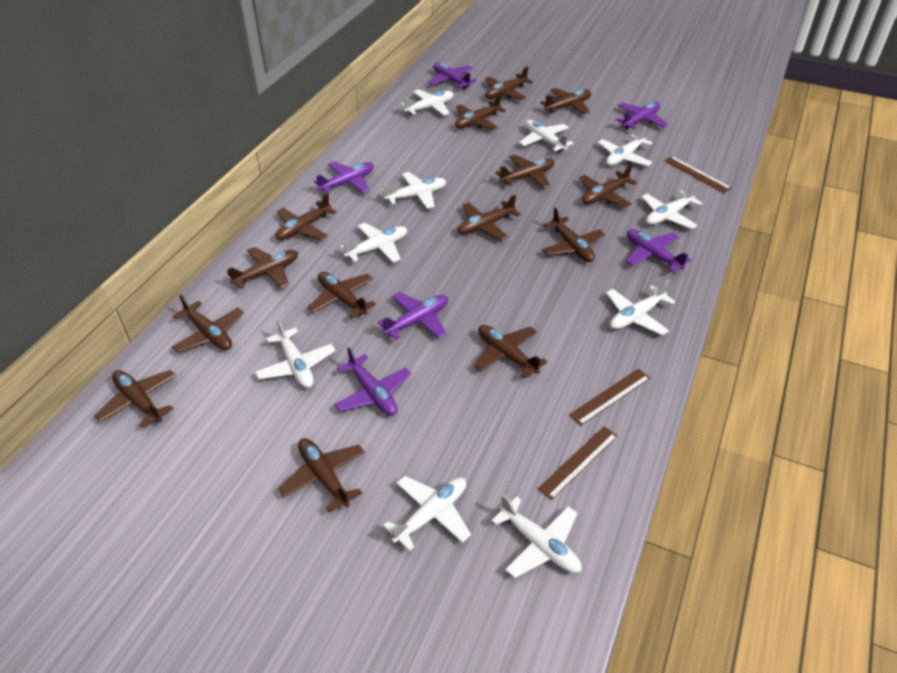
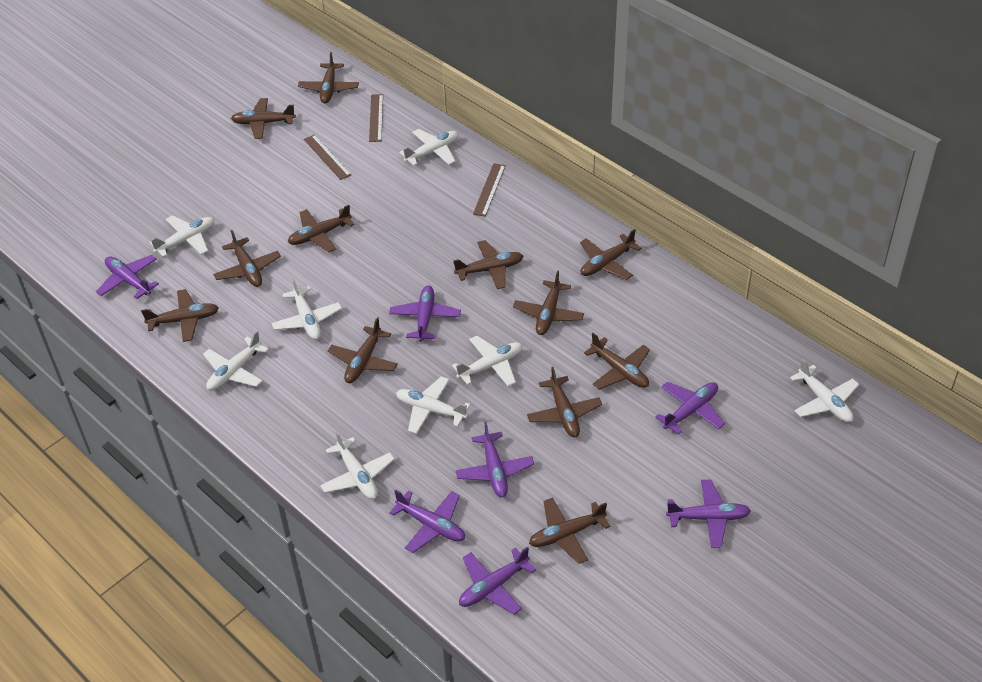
brown plane: [94,370,176,428] [172,295,244,353] [227,247,298,289] [276,193,337,240] [278,438,365,512] [307,272,376,319] [455,94,506,130] [458,195,521,240] [474,325,547,379] [485,66,533,100] [496,154,555,188] [540,88,591,114] [542,207,605,262] [579,165,637,207] = 14 -> [141,289,219,342] [213,230,281,287] [231,98,296,139] [288,205,355,252] [298,52,359,104] [328,317,398,383] [453,240,523,289] [513,270,584,335] [527,367,602,438] [529,498,610,564] [580,229,642,280] [584,333,650,390] = 12
purple plane: [314,161,374,193] [334,347,411,416] [378,292,448,340] [428,63,476,89] [616,102,668,129] [626,229,691,272] = 6 -> [96,255,159,299] [389,285,461,342] [389,490,465,553] [455,422,534,498] [459,546,536,615] [655,382,725,435] [666,480,751,548] = 7
white plane: [255,319,335,388] [340,223,407,263] [382,172,446,209] [383,476,471,551] [401,89,453,116] [491,494,581,578] [519,120,574,152] [598,126,653,166] [606,280,675,336] [641,184,702,229] = 10 -> [149,215,214,257] [203,331,269,391] [271,278,342,340] [320,431,395,499] [396,376,471,434] [399,129,459,166] [452,336,523,386] [790,359,859,422] = 8

